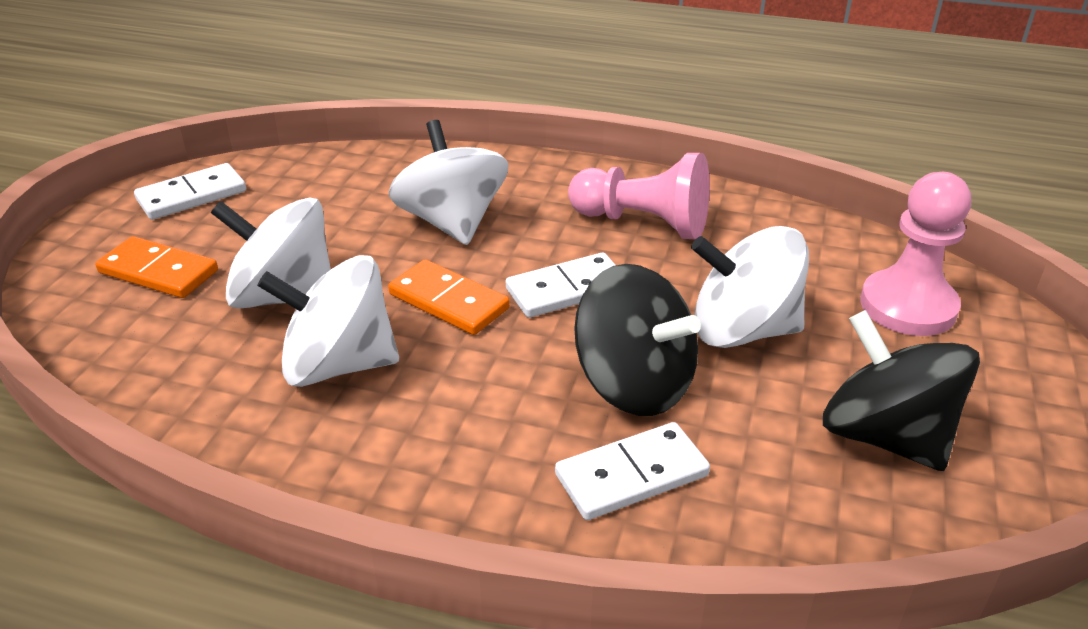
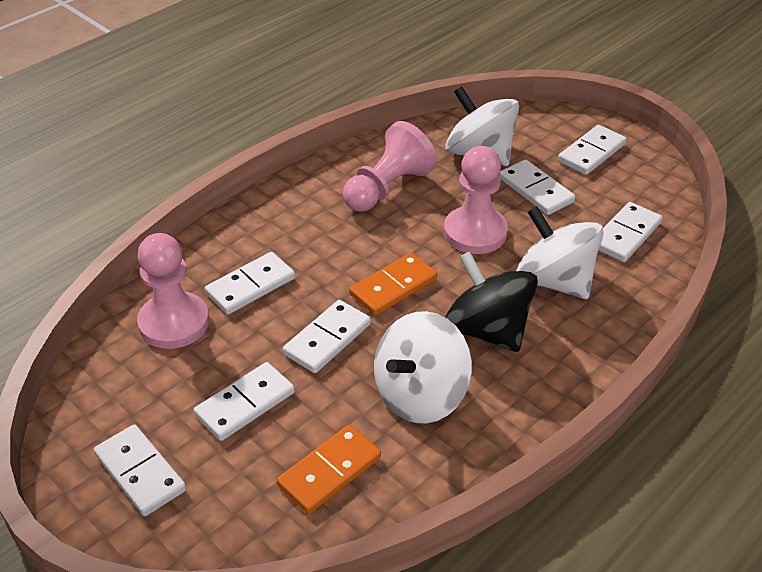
black spinning top: [574,264,701,416] [823,310,980,471] = 2 -> [445,251,538,352] = 1
pink pawn: [568,153,710,239] [860,172,971,336] = 2 -> [137,233,209,349] [343,121,437,212] [444,146,508,254] = 3
white domino: [134,163,246,220] [506,252,615,318] [555,422,710,520] = 3 -> [94,424,186,516] [194,362,295,441] [205,252,295,315] [283,300,371,373] [499,159,575,215] [558,125,627,175] [599,202,662,262] = 7
white spinning top: [211,197,331,309] [257,255,399,387] [389,120,509,245] [691,226,809,348] = 4 -> [374,311,472,423] [446,86,519,166] [516,206,604,299] = 3

